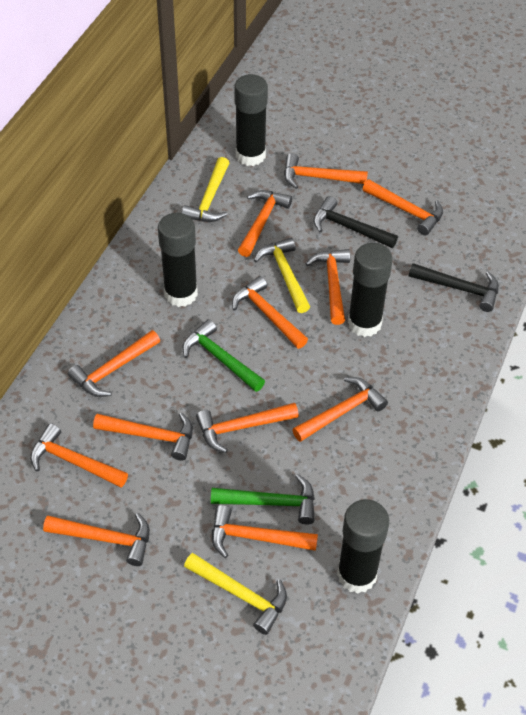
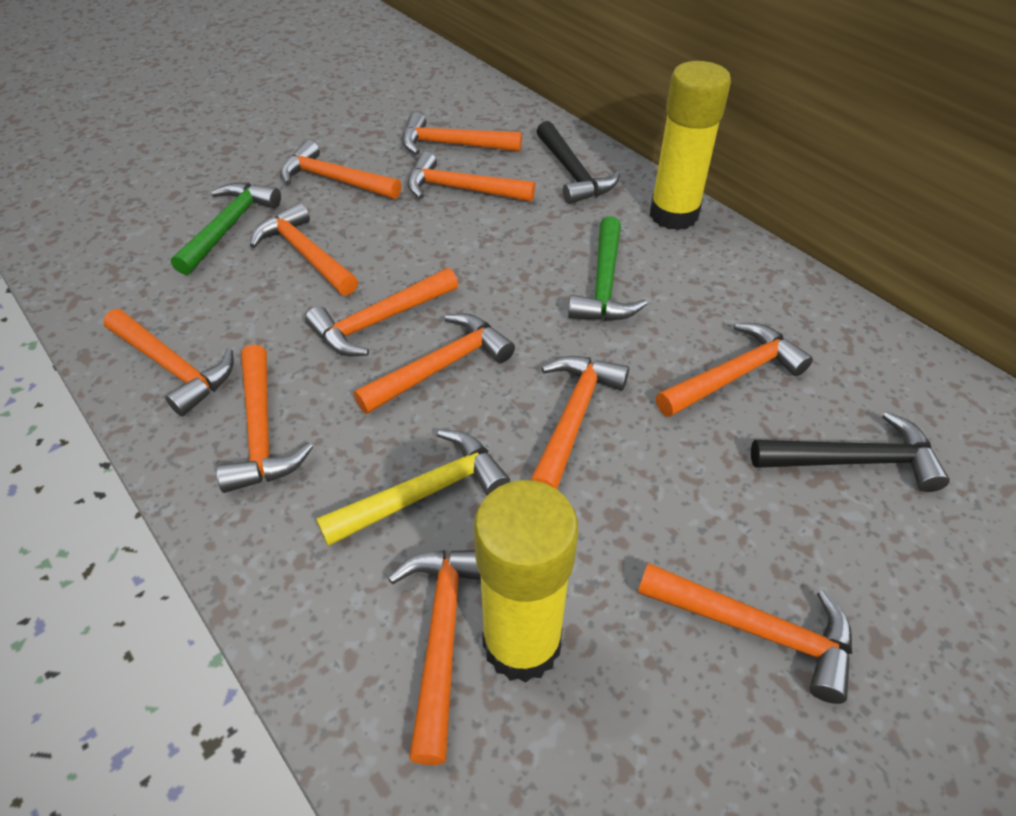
black glue stick: [158,213,198,307] [234,74,268,166] [337,499,389,594] [348,243,393,337] = 4 -> none = 0
yellow glue stick: none = 0 -> [474,480,578,682] [650,61,731,230] = 2
yellow hammer: [182,157,229,222] [184,553,287,635] [254,238,310,313] = 3 -> [316,430,511,546] = 1

